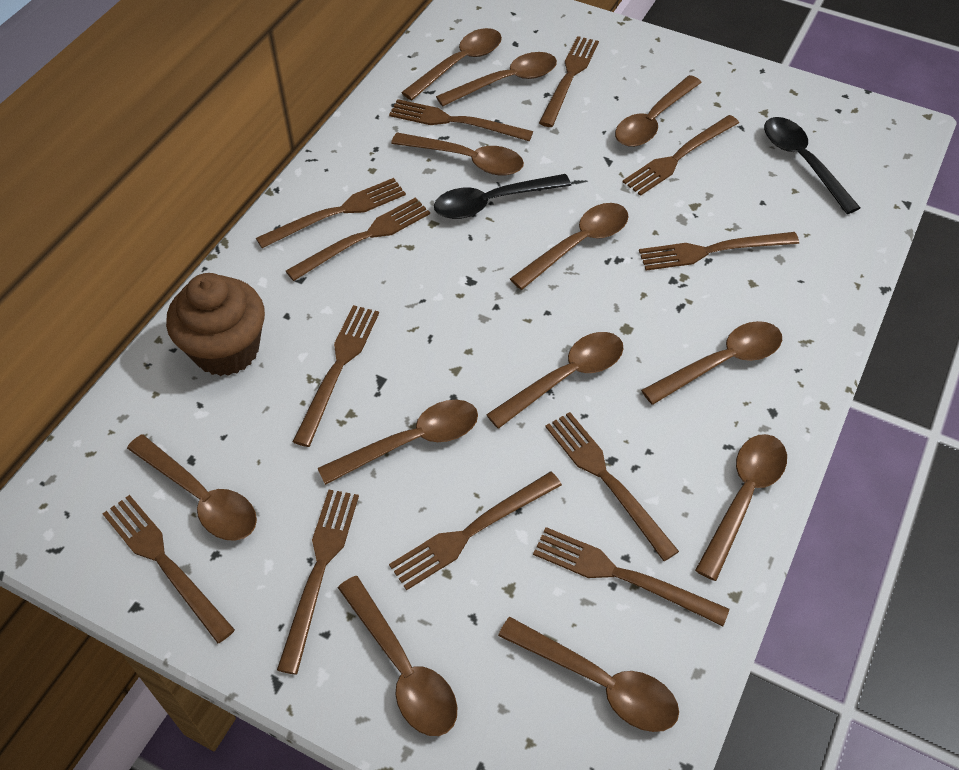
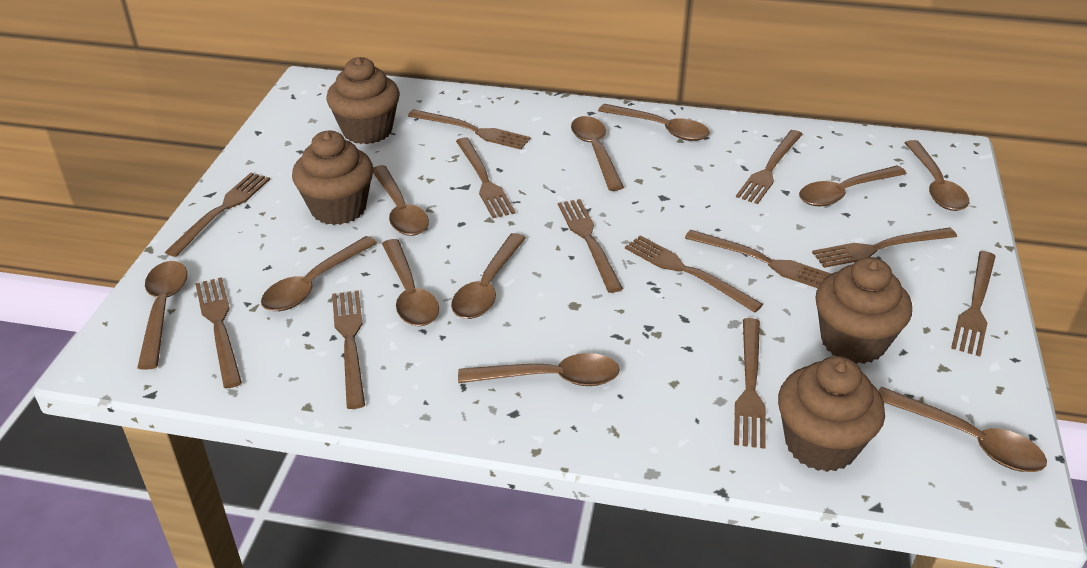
black spoon: [434,174,571,219] [764,117,861,214] = 2 -> none = 0
brown cupcake: [166,273,265,376] = 1 -> [292,131,374,225] [326,57,400,144] [778,356,885,472] [815,257,912,364] = 4
brown spoon: [127,435,257,541] [318,400,478,485] [338,576,457,736] [391,132,524,175] [401,28,502,100] [436,52,557,107] [486,332,624,429] [498,617,679,732] [510,203,629,290] [615,75,702,147] [641,321,782,405] [695,434,787,581] = 12 -> [137,261,187,370] [261,236,377,311] [373,165,429,236] [382,239,439,326] [451,233,526,319] [458,353,620,386] [571,116,624,191] [598,104,710,141] [799,166,907,206] [878,387,1047,472] [905,140,969,211] = 11

